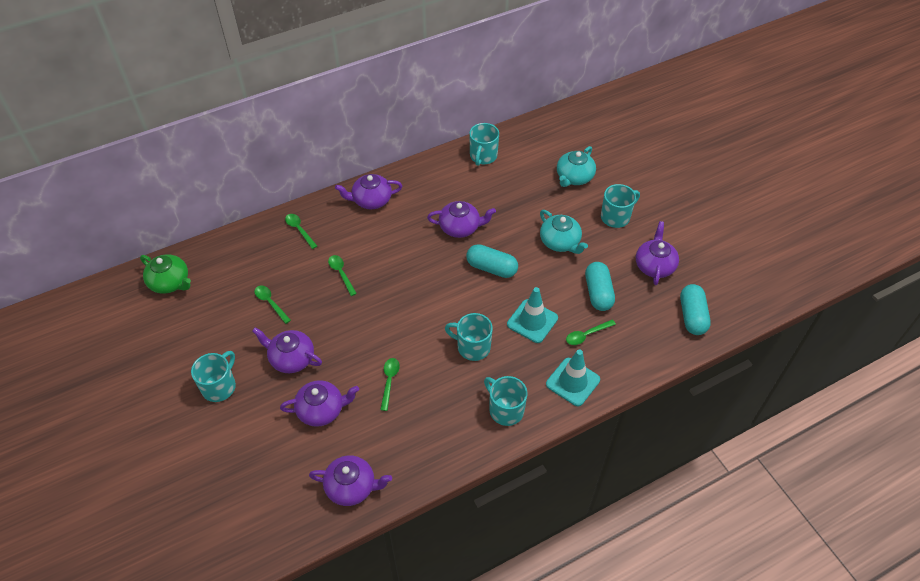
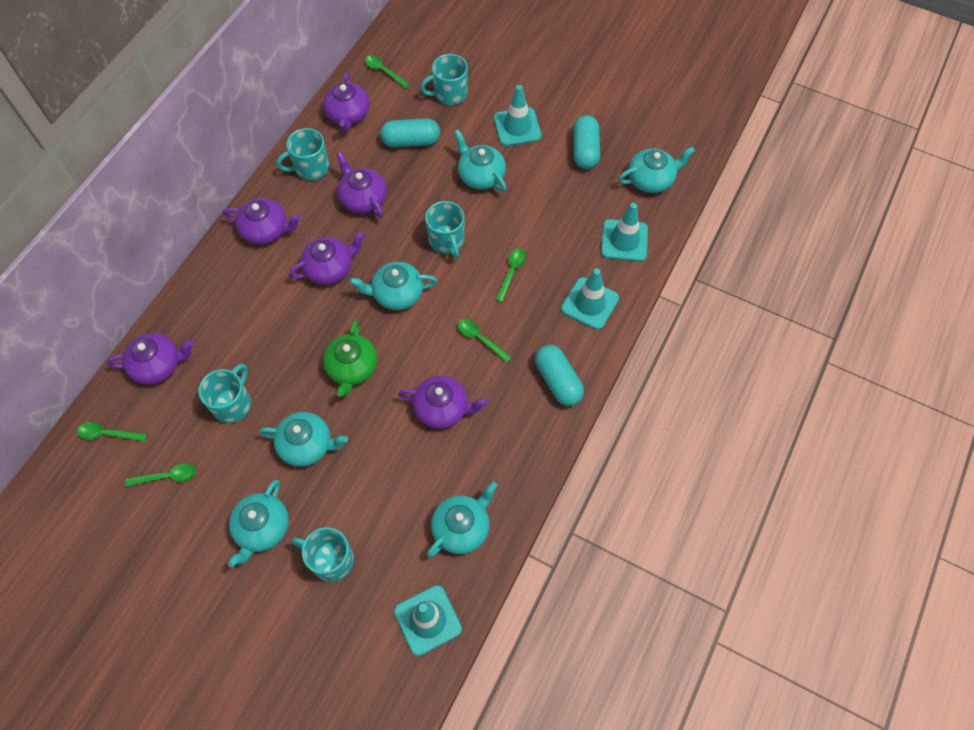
turquoise teapot: [540,210,588,254] [557,146,596,187] = 2 -> [228,480,289,567] [259,412,348,467] [350,262,437,310] [427,482,497,557] [454,130,507,192] [618,147,695,193] = 6
turquoise traffic cone: [507,287,558,343] [546,349,600,406] = 2 -> [394,585,462,656] [494,85,541,146] [561,268,619,330] [601,203,648,262] = 4

